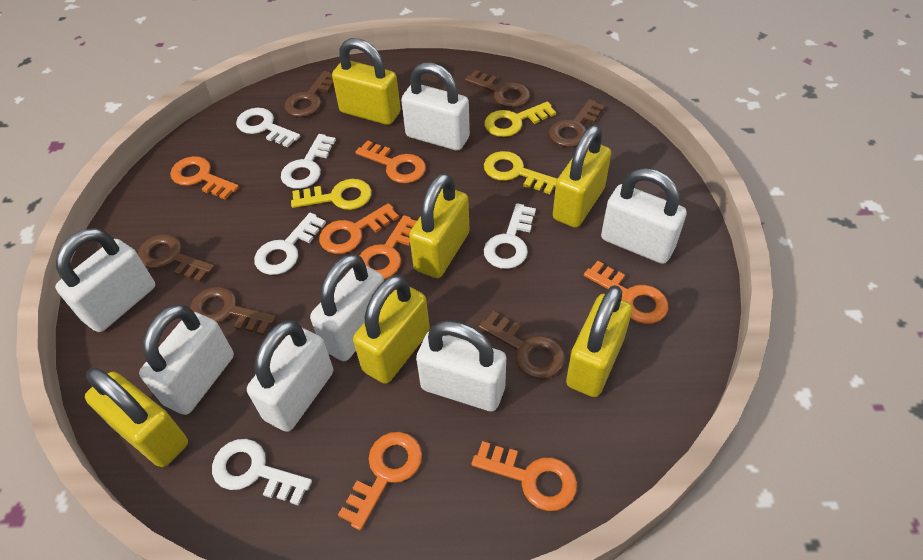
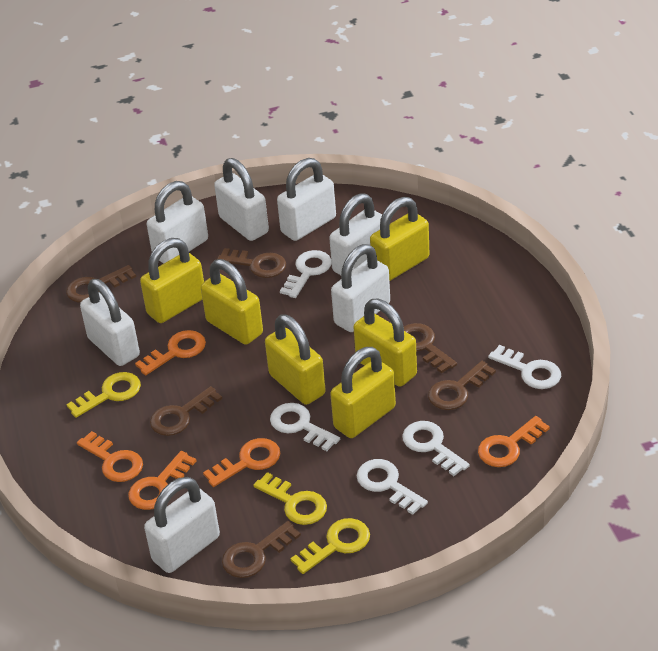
orange key: [170,156,239,200] [319,203,399,254] [338,432,422,531] [356,140,426,183] [360,215,417,279] [471,441,577,511] [584,261,668,324] = 7 -> [77,431,143,482] [128,451,197,510] [135,330,206,375] [203,438,281,487] [478,416,550,467] = 5

